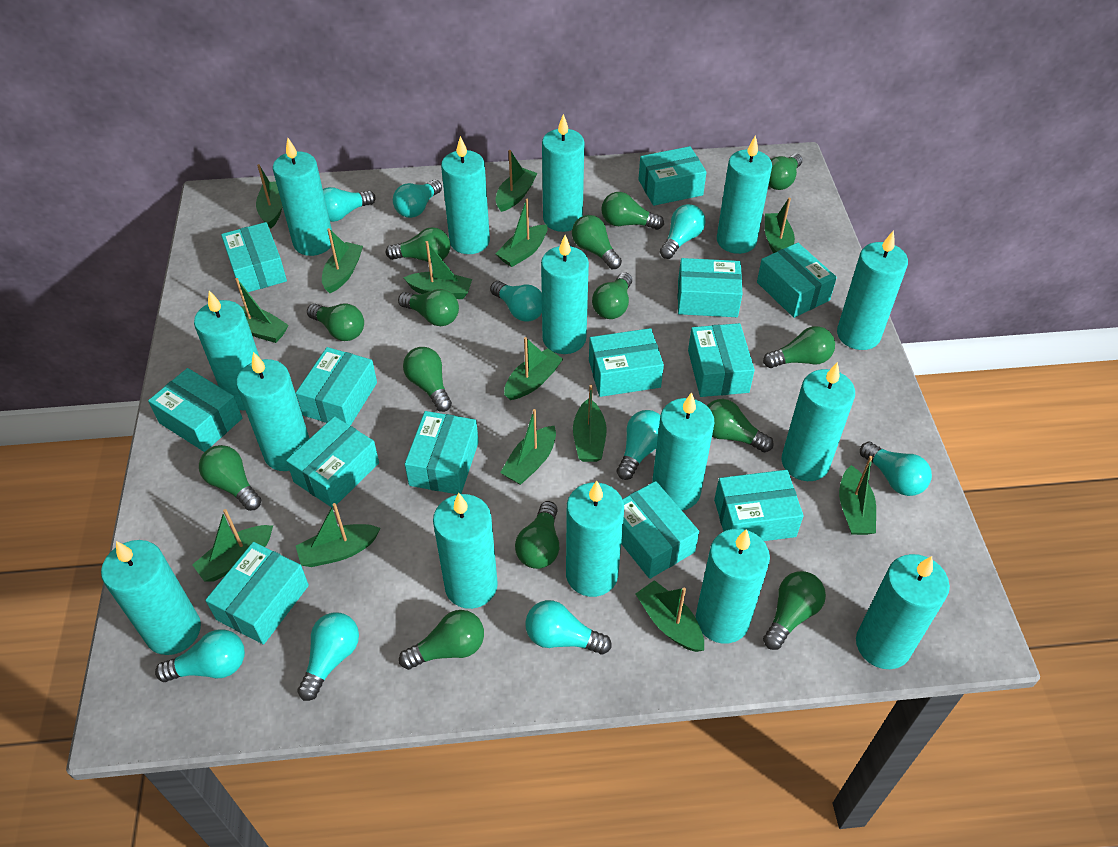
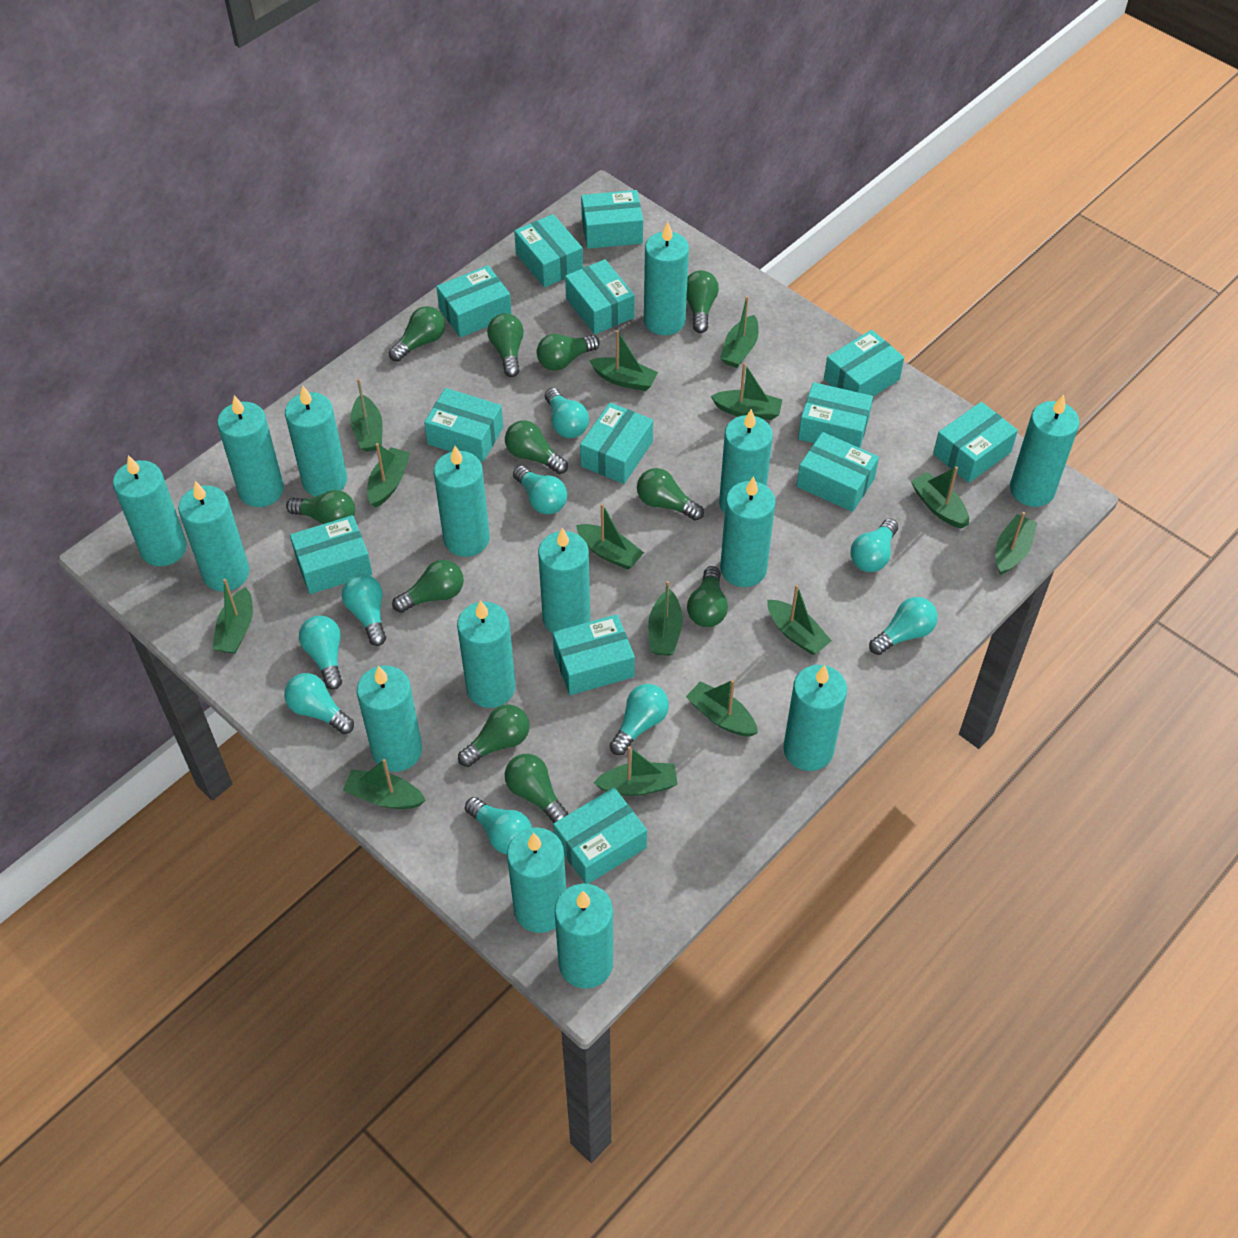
green light bulb: [199,445,261,511] [307,303,364,341] [386,227,450,263] [398,289,459,326] [399,610,484,670] [403,347,452,412] [515,501,559,569] [572,215,622,269] [592,272,632,319] [601,192,664,230] [707,399,774,452] [763,326,835,368] [763,571,826,650] [768,153,802,190] = 14 -> [286,490,355,524] [389,306,445,362] [392,560,464,613] [458,705,530,767] [487,313,524,377] [505,420,568,474] [505,754,568,824] [537,334,600,371] [637,468,704,521] [687,270,719,333] [687,566,728,627] = 11

